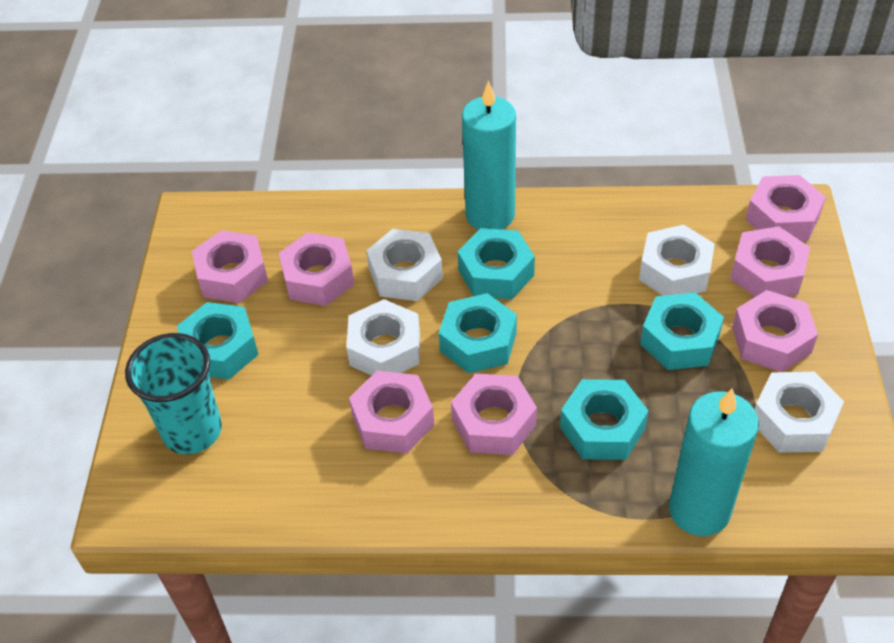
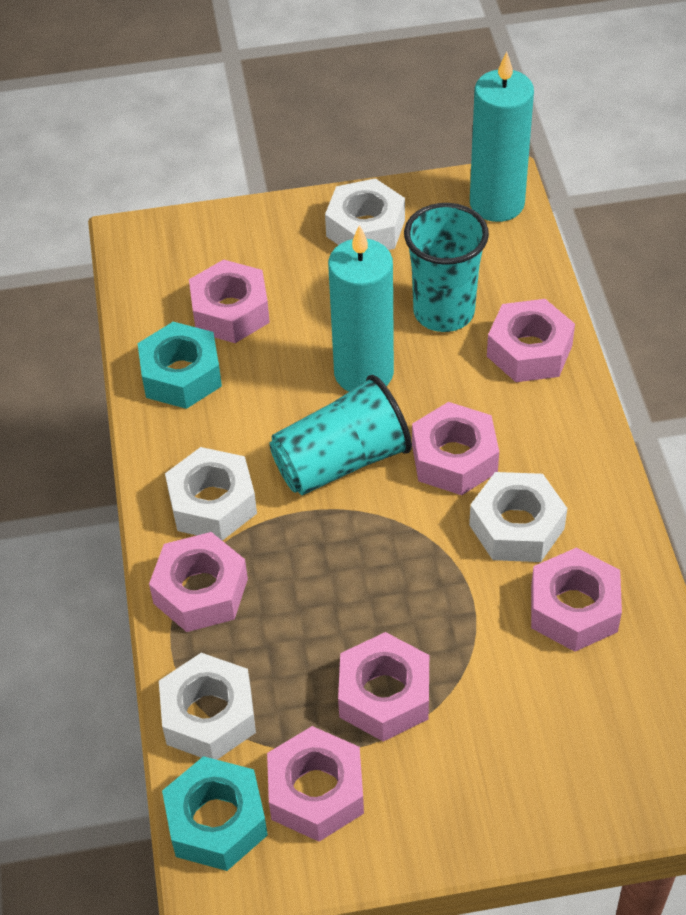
turquoise cup: [125,333,222,454] = 1 -> [269,375,412,495] [404,203,489,332] = 2
turquoise nut: [177,302,259,380] [439,293,517,373] [458,228,535,299] [560,379,649,460] [640,292,724,370] = 5 -> [138,322,222,409] [162,756,268,871] = 2

